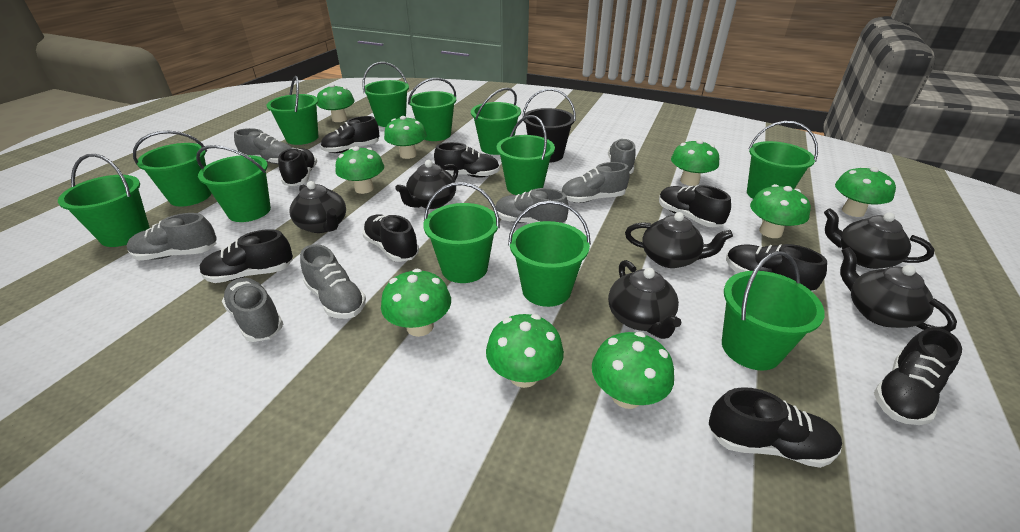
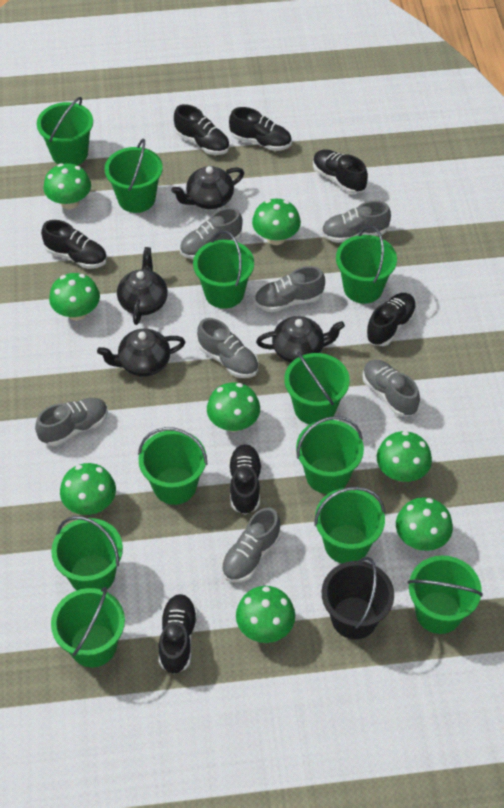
black shoe: [200,229,293,283] [278,148,317,186] [321,116,380,153] [362,214,419,262] [434,142,500,178] [659,185,731,227] [709,387,842,468] [726,244,827,292] [874,327,962,425] = 9 -> [41,220,107,269] [159,594,198,674] [174,104,229,155] [228,444,262,515] [229,107,292,151] [313,149,368,194] [366,293,417,346] = 7
black teapot: [290,181,346,233] [395,160,458,209] [608,260,681,339] [625,212,733,268] [824,208,934,269] [840,247,957,332] = 6 -> [97,329,185,377] [117,247,168,325] [171,166,244,209] [256,316,345,363] = 4
green bucket: [58,154,150,247] [133,130,211,207] [196,145,271,222] [267,76,319,145] [362,62,409,127] [408,78,456,141] [423,182,500,283] [471,88,521,155] [497,115,555,195] [508,200,591,307] [722,251,825,370] [747,121,818,199] = 12 -> [37,97,93,165] [51,516,123,590] [51,587,125,667] [104,139,163,213] [138,427,207,505] [193,231,254,309] [284,351,350,425] [296,416,364,494] [314,487,385,563] [336,226,397,304] [408,555,483,634] = 11
green mushroom: [317,84,355,122] [336,146,384,194] [381,269,451,337] [384,116,427,159] [486,314,564,388] [592,332,674,409] [671,139,719,186] [750,184,811,238] [835,166,896,217] = 9 -> [44,163,91,209] [49,273,100,321] [60,463,116,515] [207,382,260,432] [236,586,295,643] [252,199,301,245] [377,431,432,482] [396,497,453,551] = 8

